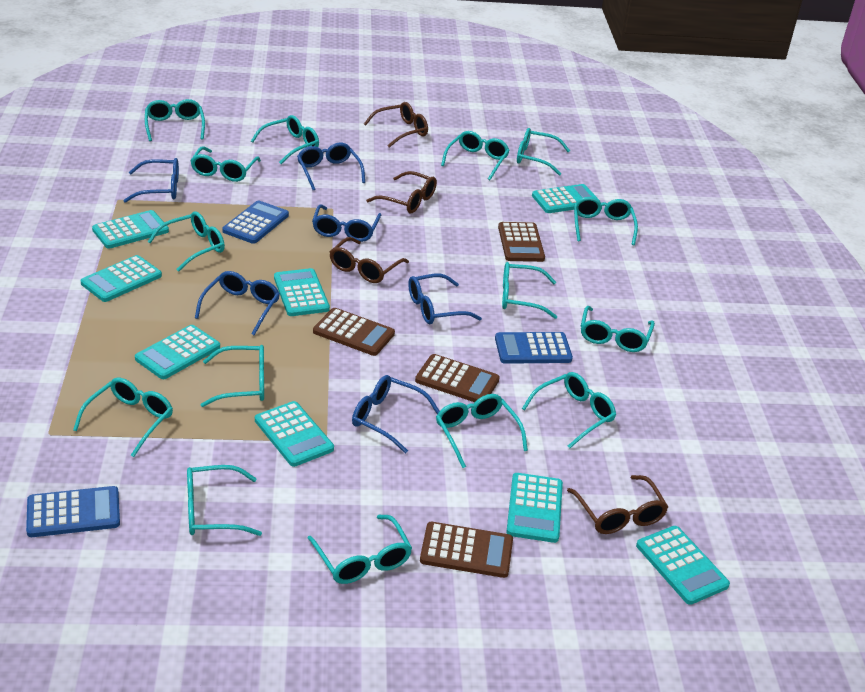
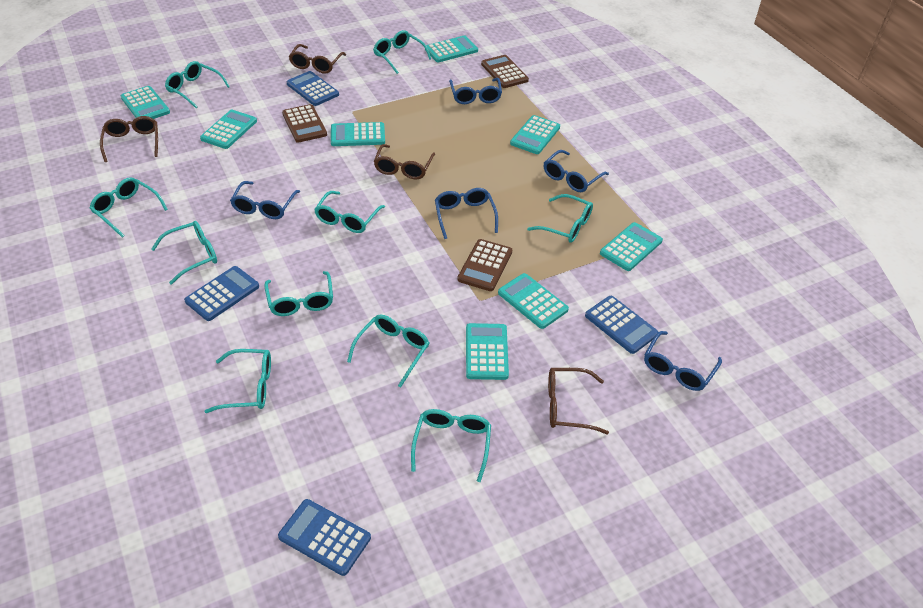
blue calculator: [26,486,120,537] [222,200,289,244] [495,332,573,364] = 3 -> [184,266,259,321] [278,499,371,576] [287,71,339,106] [585,296,659,354] = 4
blue glasses: [123,158,179,203] [195,271,280,335] [297,143,365,190] [312,204,381,242] [352,375,440,453] [408,274,482,324] = 6 -> [230,181,300,219] [435,188,498,239] [449,78,502,104] [544,150,609,192] [644,331,722,391] = 5
brown calculator: [313,308,395,356] [415,354,500,402] [420,522,513,578] [498,222,545,262] = 4 -> [282,104,327,143] [457,239,512,291] [481,55,529,88] = 3
turquoise glasses: [73,378,173,457] [145,99,205,141] [147,211,225,272] [187,465,262,536] [190,146,261,182] [201,345,264,407] [251,115,319,164] [307,515,412,584] [436,394,528,468] [441,131,510,180] [502,262,557,319] [517,128,570,176] [522,372,616,448] [574,197,638,245] [581,306,655,352] = 15 -> [90,177,168,238] [151,221,217,284] [165,61,230,108] [204,349,271,413] [264,271,333,316] [314,191,385,233] [347,315,429,387] [373,30,431,74] [411,409,491,482] [527,194,593,243] = 10

